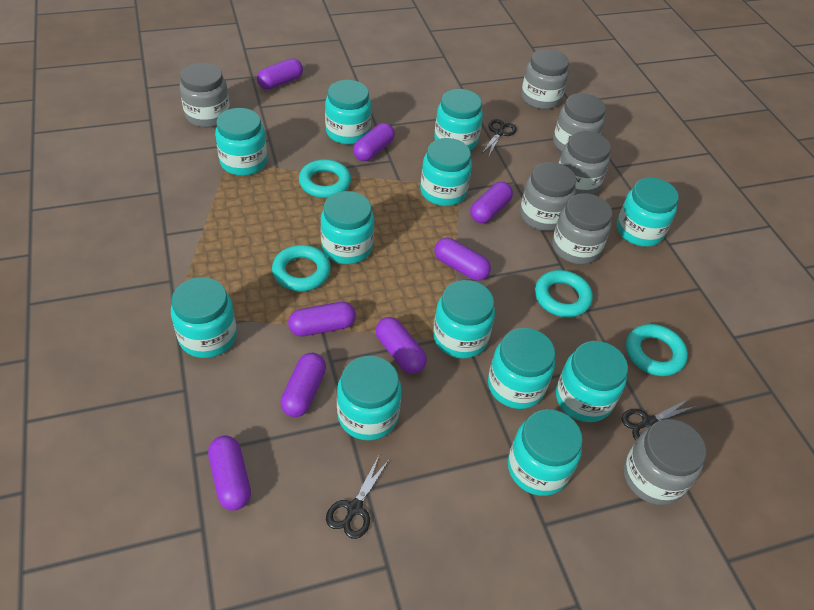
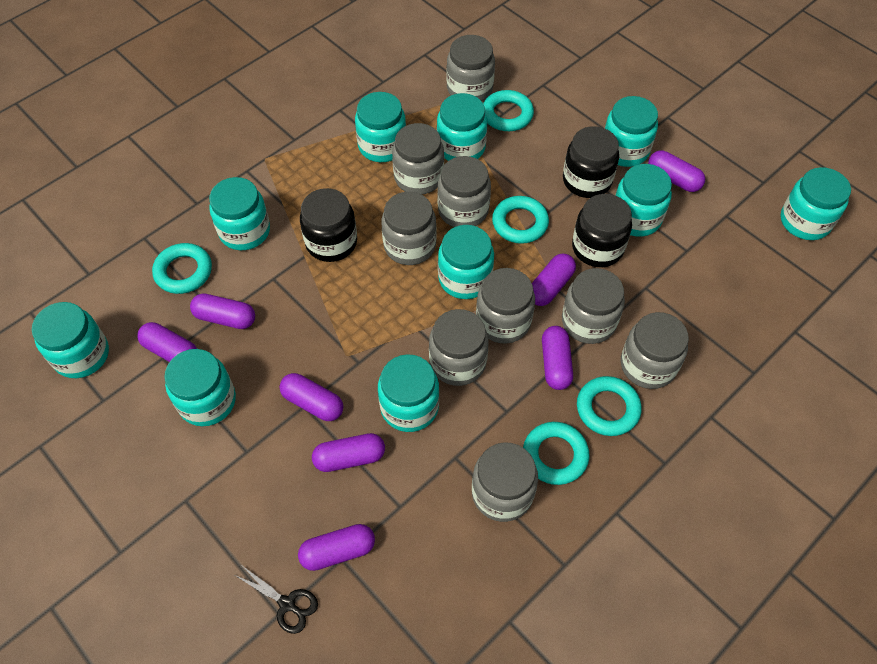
black jar: none = 0 -> [300,188,357,262] [563,126,619,198] [572,194,632,267] = 3
black scissors: [326,456,389,539] [482,119,517,156] [621,399,697,441] = 3 -> [235,567,318,634] = 1
grey jar: [179,63,230,128] [520,162,576,231] [521,49,569,109] [552,193,613,264] [553,93,606,152] [559,131,611,195] [623,419,706,505] = 7 -> [381,192,436,265] [392,123,444,195] [429,309,489,386] [437,156,491,227] [446,35,495,101] [472,442,538,522] [476,268,535,344] [562,268,625,344] [621,312,689,389] = 9
turquoise jar: [171,277,237,358] [215,108,267,176] [320,191,374,264] [325,80,371,145] [337,356,402,440] [420,138,472,206] [433,280,495,359] [434,89,483,151] [488,328,555,409] [508,409,583,496] [556,341,628,422] [617,178,679,247] = 12 -> [32,302,109,378] [164,349,236,426] [209,177,270,250] [355,92,406,162] [378,354,439,432] [437,93,488,161] [438,225,494,299] [605,96,658,167] [615,164,672,237] [781,167,851,240] = 10
turquoise ring: [272,245,331,291] [299,159,351,198] [535,270,593,318] [626,324,688,376] = 4 -> [152,243,212,294] [483,90,534,131] [492,196,549,244] [523,422,589,485] [577,376,642,436] = 5

